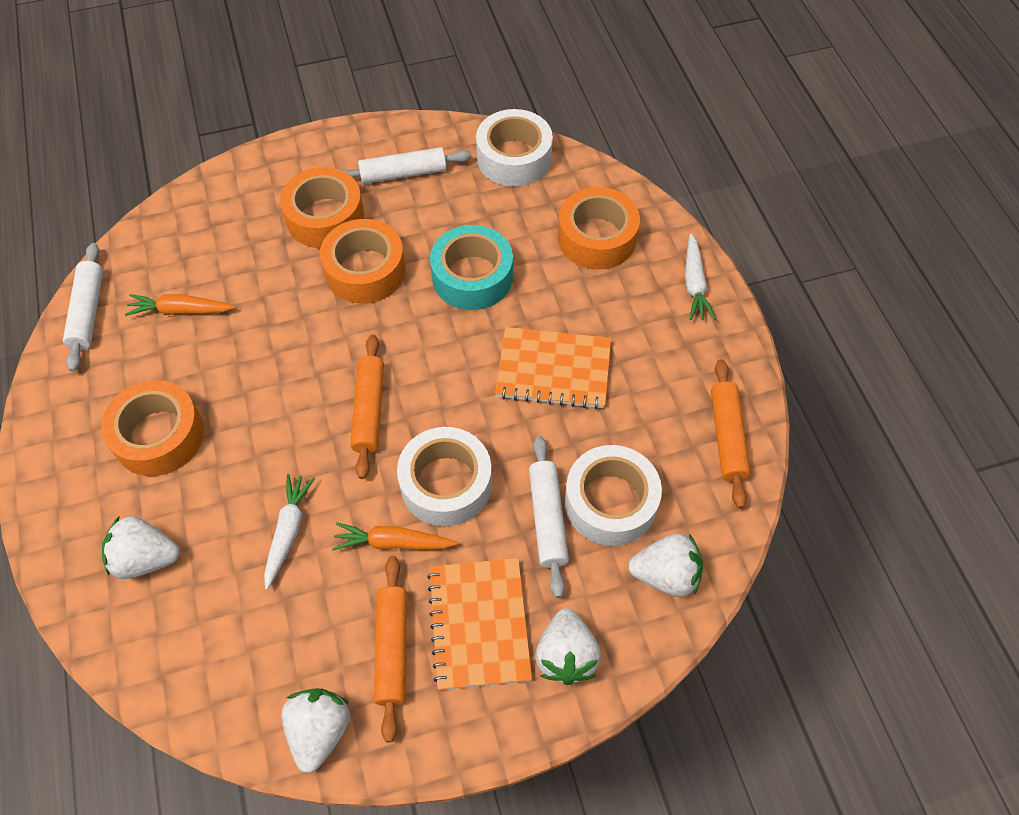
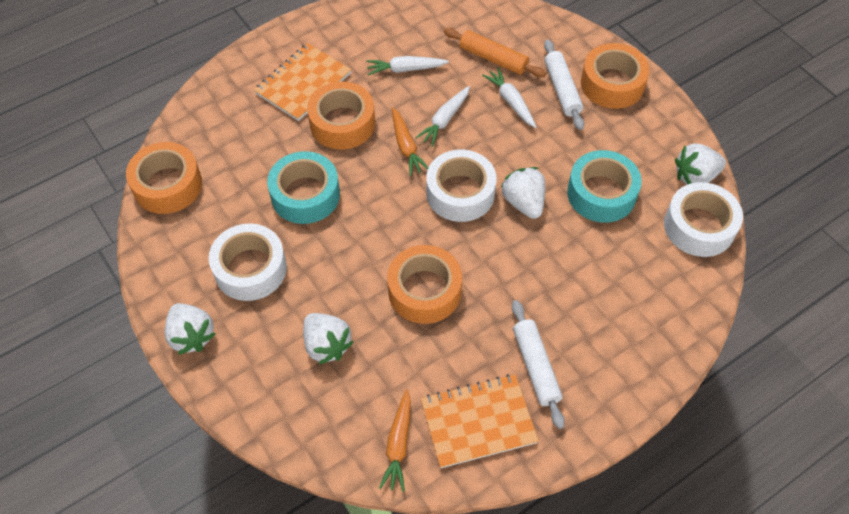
orange rolling pin: [350,334,384,479] [374,556,407,742] [711,359,751,509] = 3 -> [444,28,546,78] = 1
turquoise tape: [430,225,513,310] = 1 -> [267,151,340,224] [567,150,642,223] = 2
white carrot: [264,473,315,590] [685,234,716,320] = 2 -> [366,56,449,75] [415,86,470,147] [482,67,536,128] = 3
white rolling pin: [63,243,103,372] [339,147,472,184] [529,436,569,598] = 3 -> [512,300,565,429] [544,39,584,130] = 2

